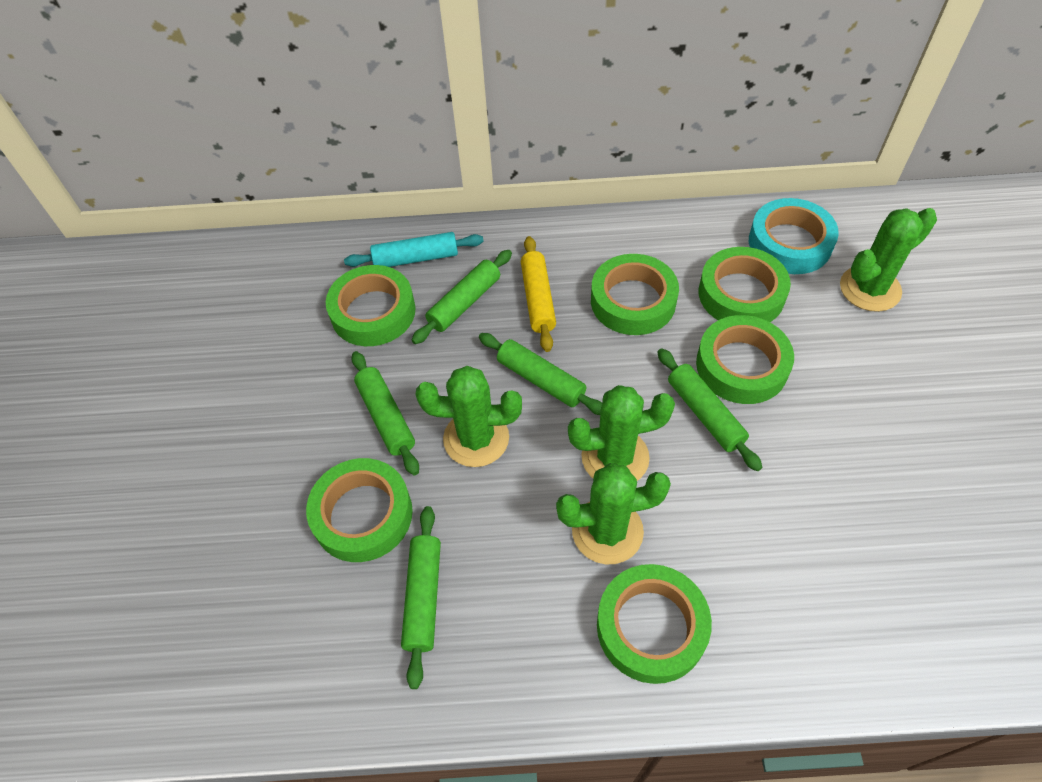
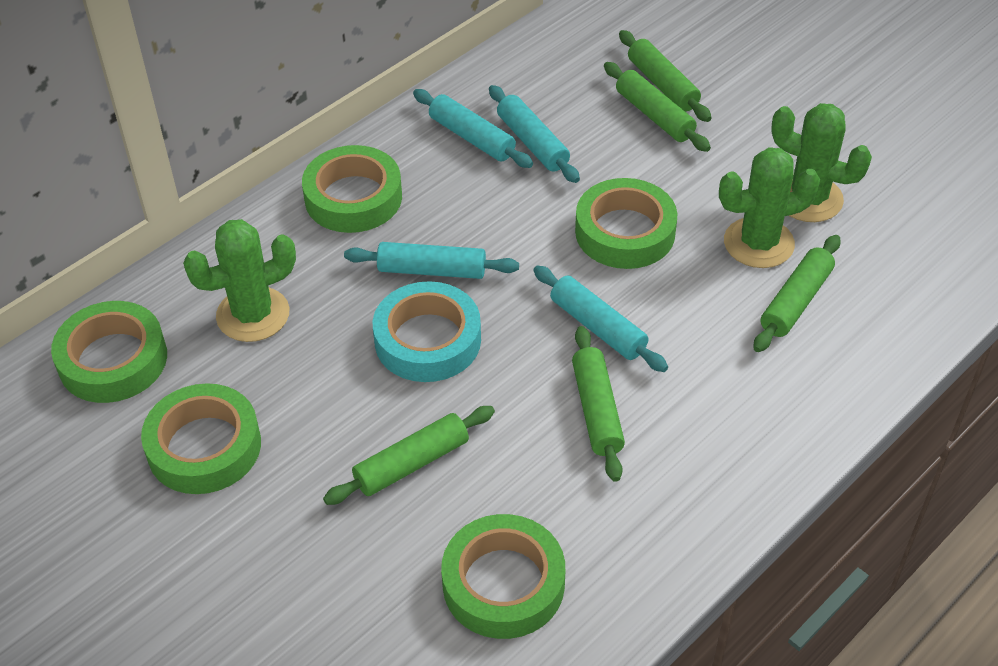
green cactus: [416,366,522,467] [556,463,671,564] [568,385,675,481] [840,208,937,312] = 4 -> [183,219,296,342] [719,147,820,268] [771,103,872,222] = 3
green tape: [306,458,413,562] [326,265,415,346] [591,254,679,335] [597,564,712,684] [696,315,794,404] [699,247,791,322] = 6 -> [51,301,167,403] [141,383,261,494] [302,145,402,233] [441,514,565,639] [575,178,678,269] = 5
turquoise rolling pin: [344,232,484,267] = 1 -> [344,242,519,279] [413,89,533,168] [489,85,580,183] [533,266,668,372] = 4
yellow rolling pin: [521,236,556,352] = 1 -> none = 0

